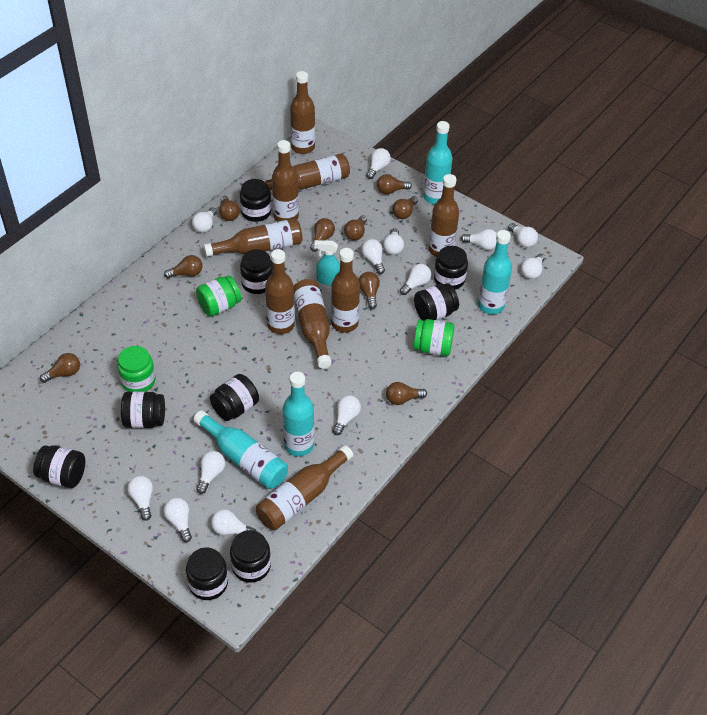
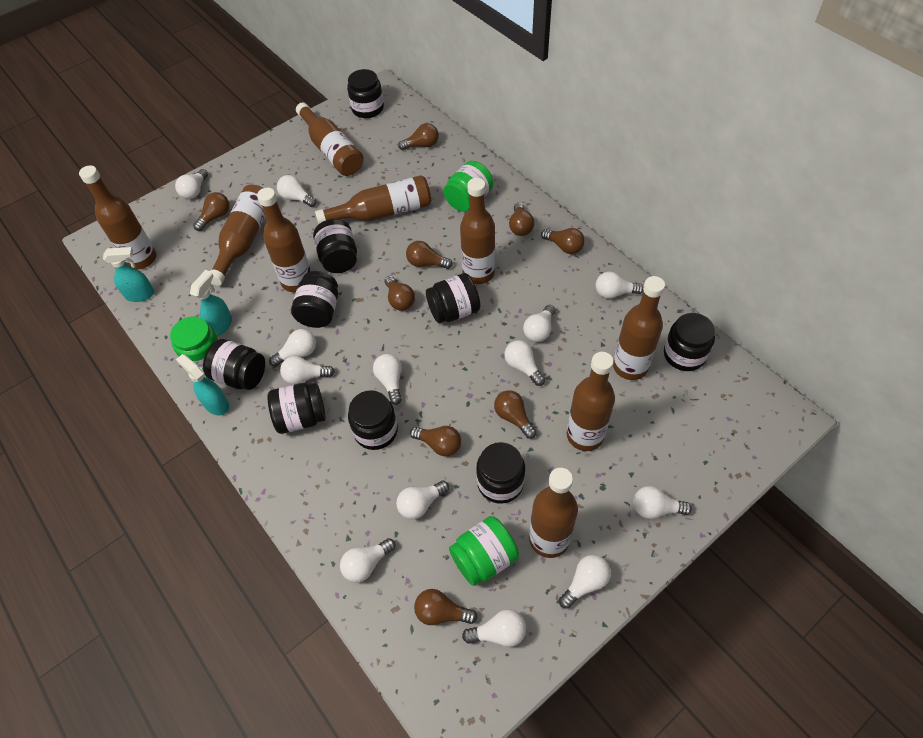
turquoise bottle: [194,410,288,489] [283,372,314,456] [423,121,452,204] [478,230,512,314] = 4 -> none = 0
turquoise spray bottle: [314,240,340,286] = 1 -> [103,247,154,302] [176,354,229,415] [190,270,232,336] = 3

